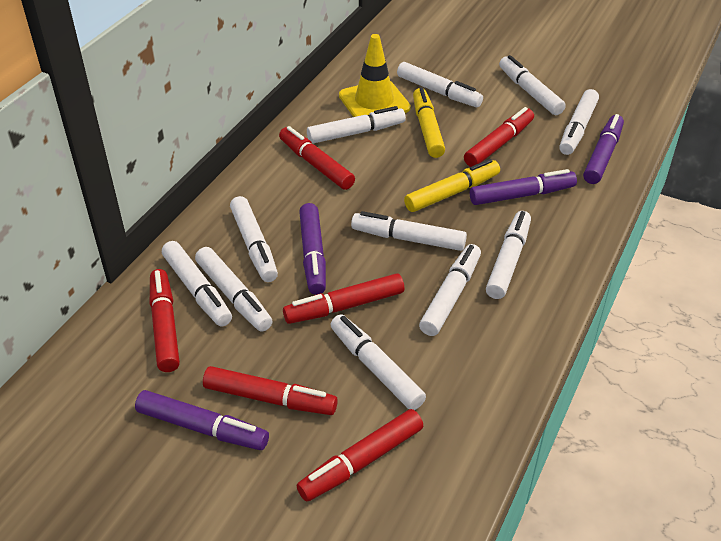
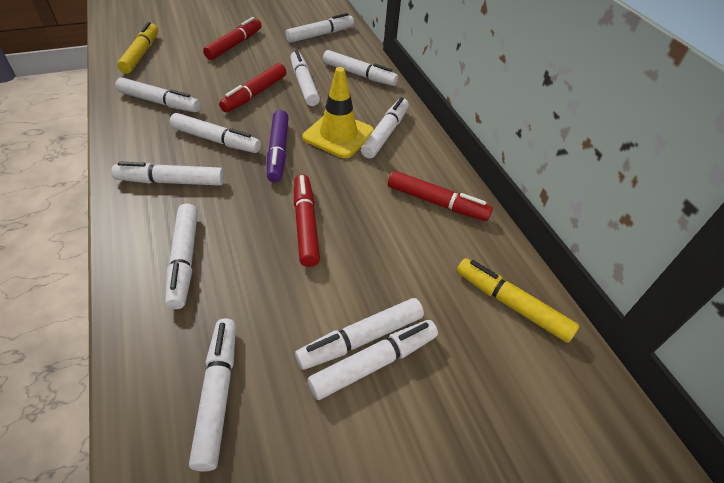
purple marker: [135,390,269,450] [299,203,326,295] [470,169,577,205] [583,114,624,184] = 4 -> [267,110,289,183] = 1
red marker: [150,269,180,372] [203,366,338,415] [279,126,355,190] [283,273,404,324] [297,409,423,502] [464,107,534,167] = 6 -> [203,17,262,60] [219,63,286,113] [294,174,320,267] [388,171,493,221] = 4

